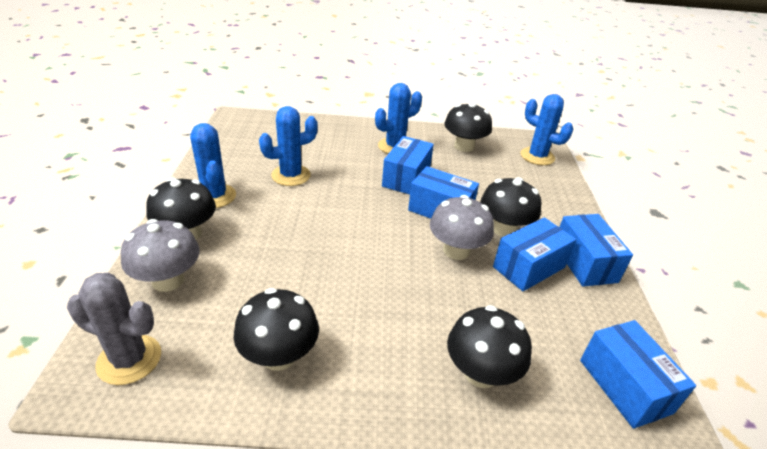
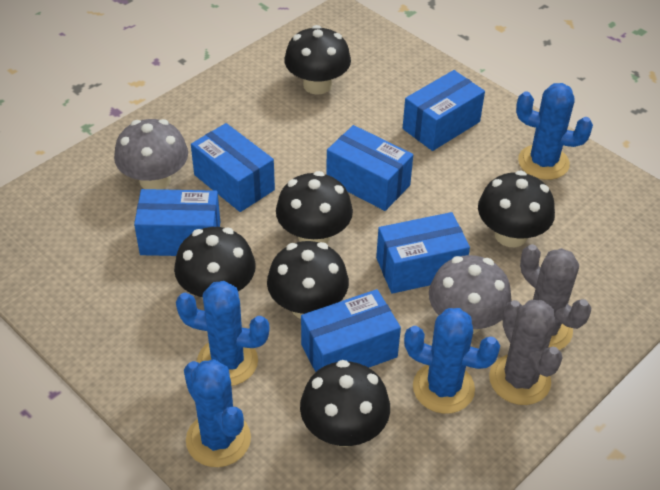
black mushroom: [146,177,216,240] [234,288,319,371] [444,102,492,152] [447,305,532,388] [480,177,541,237] = 5 -> [174,227,256,299] [267,241,349,319] [276,171,353,244] [284,25,351,95] [300,360,390,447] [478,171,555,247] = 6
blue box: [382,136,434,195] [408,166,479,219] [493,217,576,291] [560,214,633,287] [580,320,696,429] = 5 -> [134,189,220,256] [191,123,275,212] [301,289,401,372] [326,125,413,211] [376,212,470,294] [403,70,485,151] = 6
grey cactus: [67,273,161,385] = 1 -> [489,300,563,405] [520,244,592,350] = 2

